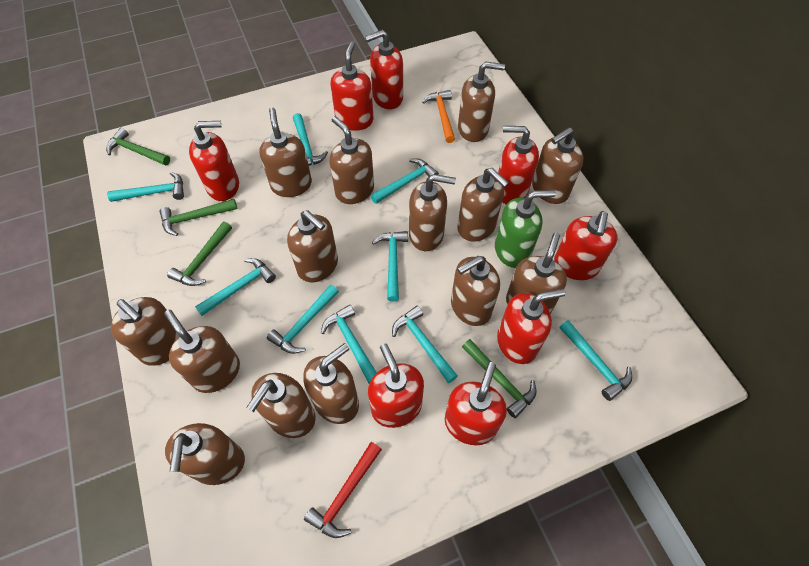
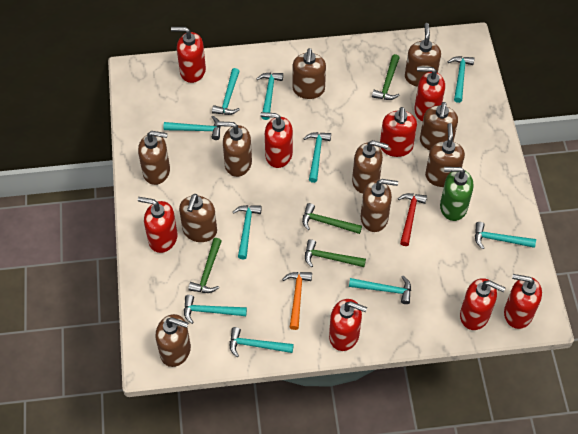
brown soap dispenser: [111,297,179,365] [164,310,240,393] [165,423,245,485] [246,373,316,438] [259,107,312,197] [287,210,338,282] [303,343,359,424] [329,116,374,204] [409,174,456,251] [451,256,500,326] [457,168,509,242] [458,62,505,142] [506,232,567,314] [532,127,584,204] = 14 -> [138,131,170,185] [155,314,191,367] [179,194,217,242] [217,121,252,177] [293,48,326,99] [352,140,388,194] [361,179,398,232] [405,23,441,87] [420,102,458,150] [425,123,465,187] = 10
turquoise hammer: [107,172,184,202] [195,258,276,316] [267,284,339,354] [293,113,328,166] [321,305,377,384] [371,158,439,204] [372,231,408,302] [392,306,458,383] [559,320,632,401] = 9 -> [163,116,221,140] [184,295,247,324] [212,68,240,115] [230,327,294,357] [233,205,262,259] [256,73,283,120] [303,132,331,183] [349,276,411,304] [448,56,475,103] [475,222,536,249] = 10

